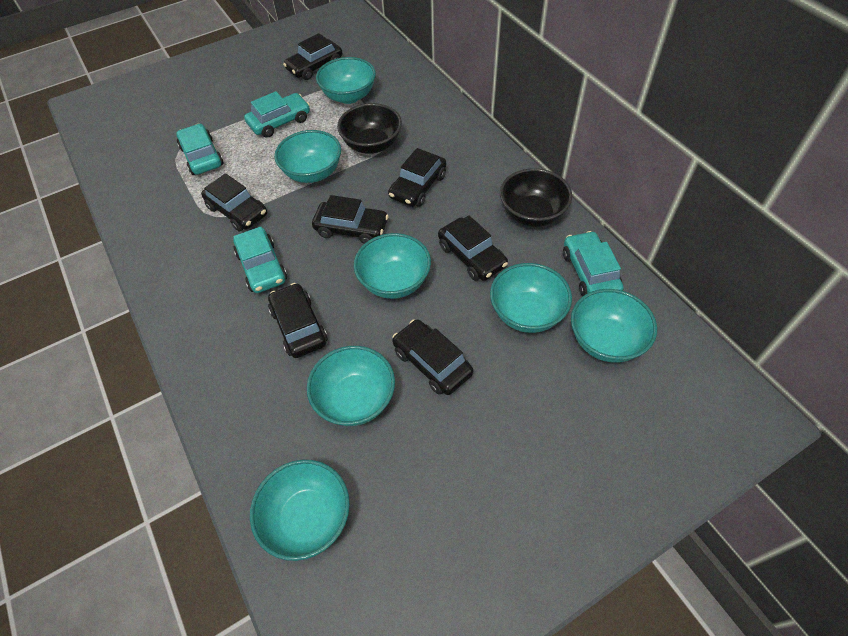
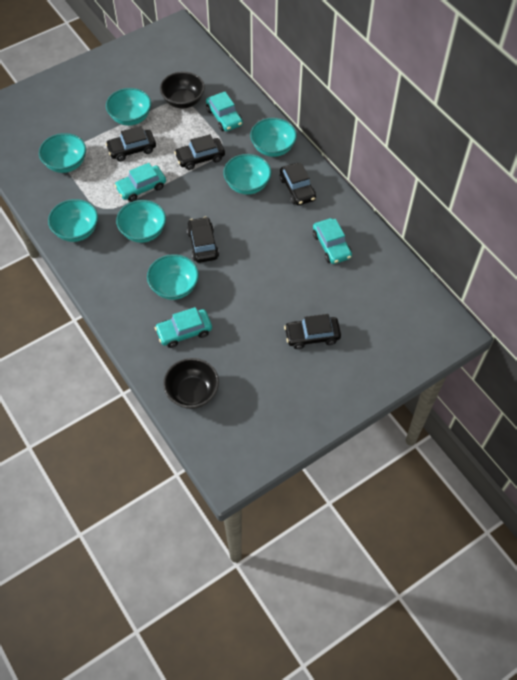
black car: [201,173,267,231] [268,283,327,358] [283,33,342,80] [312,195,389,244] [388,148,446,207] [392,319,473,395] [438,215,508,281] = 7 -> [106,126,156,161] [174,134,225,170] [187,217,219,263] [280,163,316,205] [284,314,341,349] = 5

